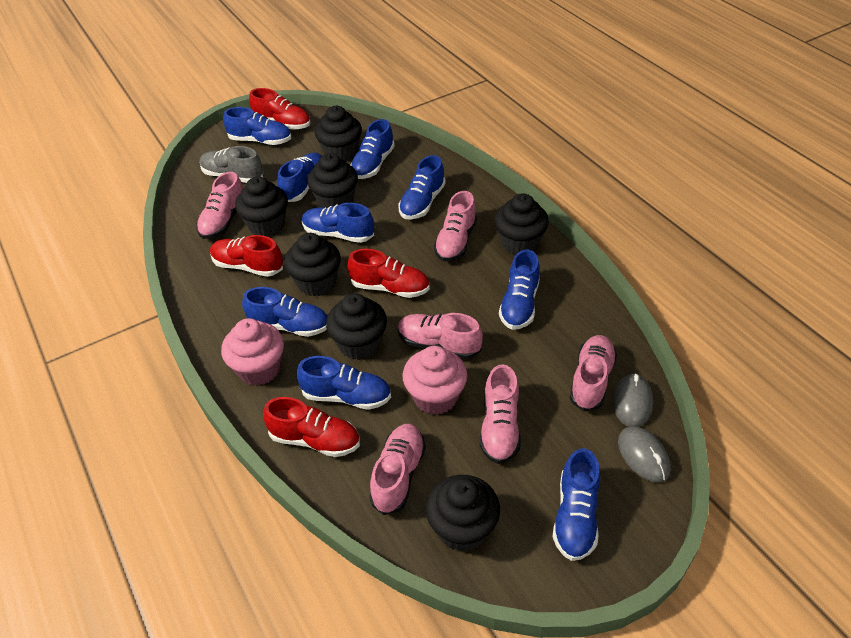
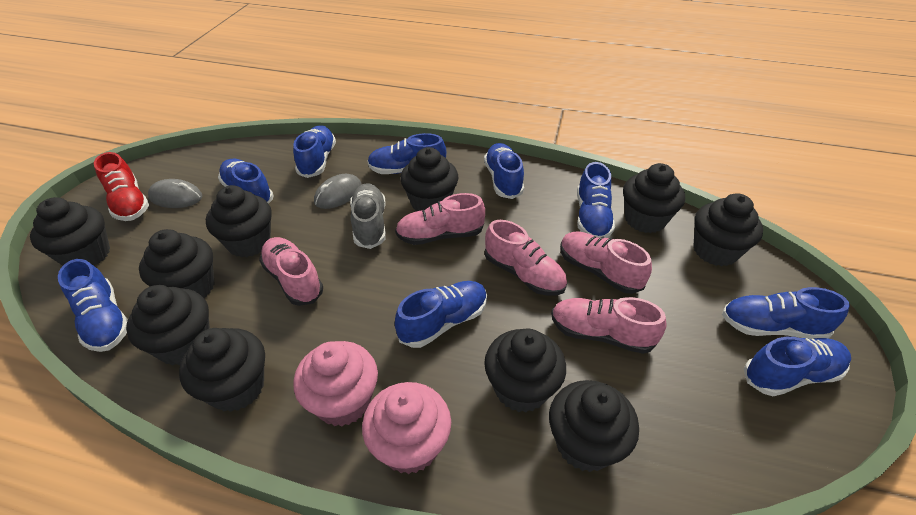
black cupcake: [235,177,288,237] [284,233,341,296] [307,153,358,208] [315,106,362,162] [326,293,387,360] [426,475,500,552] [494,193,549,255] = 7 -> [30,197,110,266] [126,285,210,365] [139,229,215,298] [179,328,265,412] [206,185,272,257] [400,147,459,211] [484,328,566,413] [549,380,639,472] [623,163,685,233] [693,193,763,266] = 10
pink shoe: [196,172,243,239] [369,424,426,515] [398,313,483,359] [434,191,477,262] [480,364,521,464] [570,335,617,411] = 6 -> [259,237,323,306] [395,193,485,245] [485,220,567,296] [551,297,666,354] [560,231,652,294] = 5
red shoe: [210,235,283,277] [249,88,311,130] [263,397,360,457] [347,249,430,298] = 4 -> [94,152,149,221] = 1

